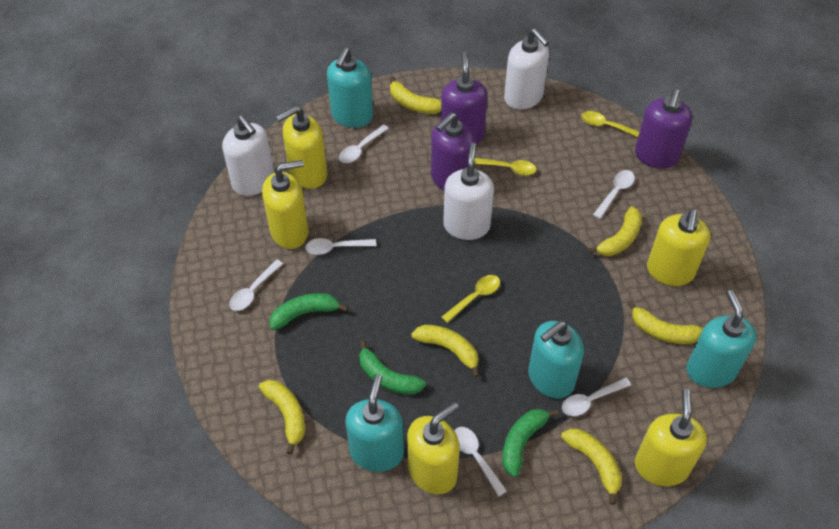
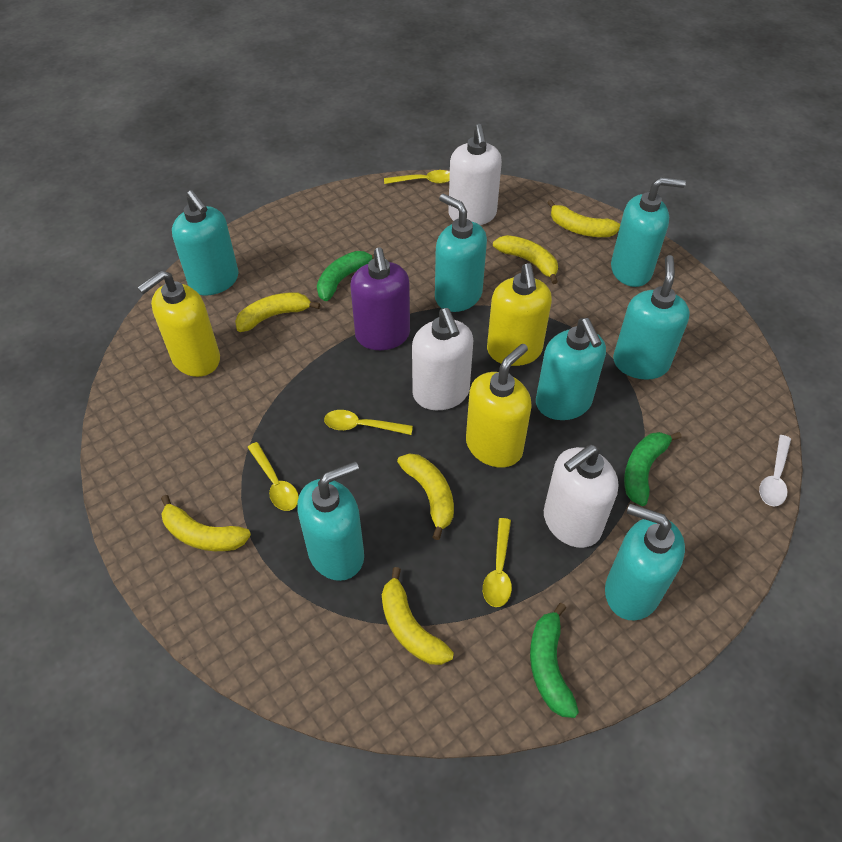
purple soap dispenser: [431,113,475,190] [441,52,488,145] [635,89,692,169] = 3 -> [351,247,410,350] = 1
turquoise soap dispenser: [327,48,373,128] [345,374,404,472] [528,321,584,398] [687,290,757,388] = 4 -> [172,190,239,295] [297,461,364,581] [435,193,487,312] [536,318,606,420] [605,504,685,620] [611,177,686,287] [613,255,690,380] = 7
white spoon: [229,259,283,311] [305,238,376,255] [339,124,389,163] [454,427,507,496] [562,378,631,416] [593,170,635,219] = 6 -> [759,435,791,506] = 1
yellow soap dispenser: [262,160,308,249] [276,106,327,189] [407,402,460,494] [635,389,707,486] [647,208,710,286] = 5 -> [137,270,220,377] [466,344,532,467] [487,263,552,366] = 3
yellow spoon: [441,275,500,323] [474,158,536,176] [581,111,639,137] = 3 -> [247,442,299,511] [324,410,413,435] [384,170,450,184] [483,518,512,607] = 4

